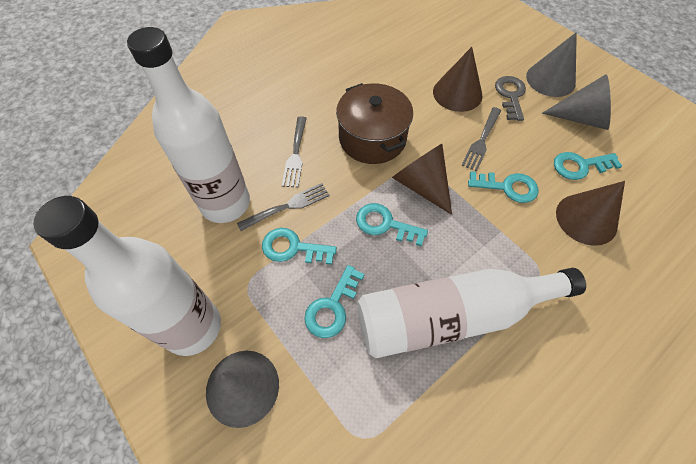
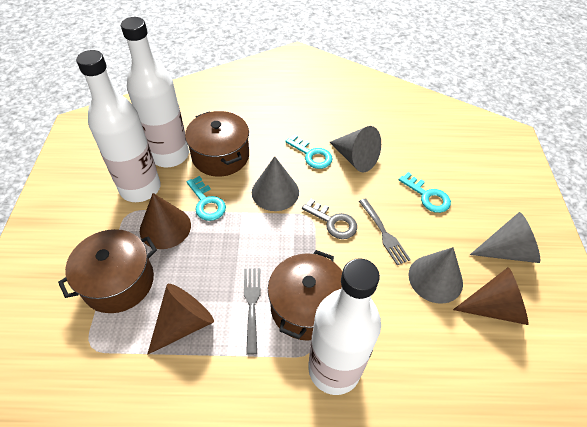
brown pot: [336,83,413,164] = 1 -> [58,229,157,313] [185,111,249,177] [268,250,343,341] = 3
grey cone: [206,351,279,428] [526,32,577,97] [542,74,611,130] = 3 -> [252,156,299,211] [330,126,381,172] [408,247,463,304] [470,212,540,263] = 4
grey fork: [237,183,330,231] [282,116,307,188] [461,107,501,172] = 3 -> [244,268,260,355] [359,198,411,265] = 2
turquoise key: [262,228,337,265] [304,265,364,338] [356,203,428,246] [468,171,539,203] [554,152,622,180] = 5 -> [187,176,226,221] [285,134,333,169] [399,172,451,213] = 3

